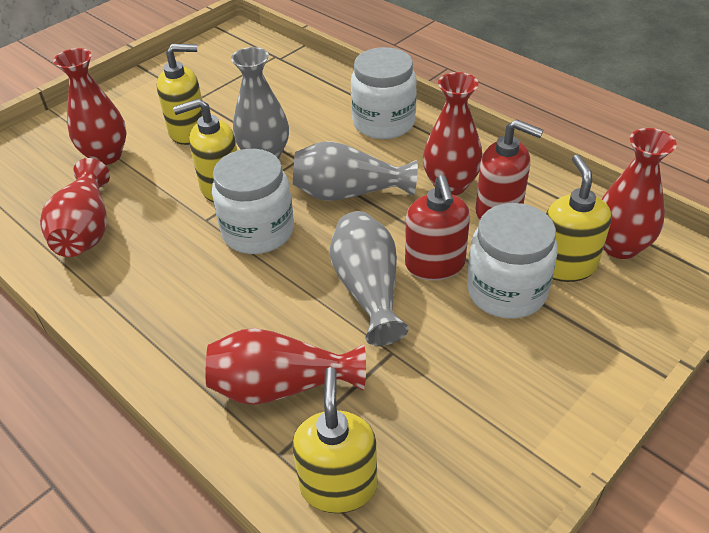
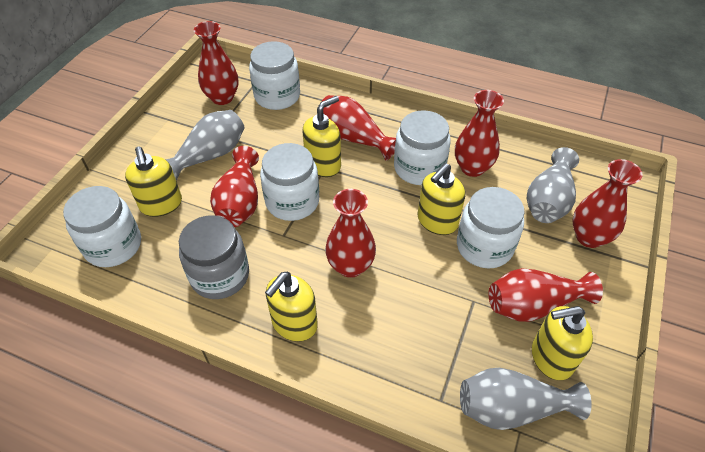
grey jar: none = 0 -> [179,215,249,299] = 1
red soap dispenser: [405,175,470,281] [475,119,543,220] = 2 -> none = 0
red vase: [40,158,110,257] [54,48,127,165] [206,328,366,405] [423,72,482,195] [602,128,677,259] = 5 -> [194,21,238,105] [210,146,259,227] [321,95,396,160] [325,189,376,278] [455,90,504,177] [489,268,603,322] [572,159,643,248] = 7
white jar: [212,149,294,254] [351,47,417,139] [467,203,558,319] = 3 -> [63,186,141,267] [249,41,300,110] [260,143,319,221] [394,110,451,185] [457,187,525,268] = 5
yellow soap dispenser: [157,44,202,145] [173,98,237,202] [292,367,378,513] [546,154,612,282] = 4 -> [125,146,182,217] [265,272,318,342] [302,96,341,177] [418,163,465,235] [532,306,593,380] = 5

